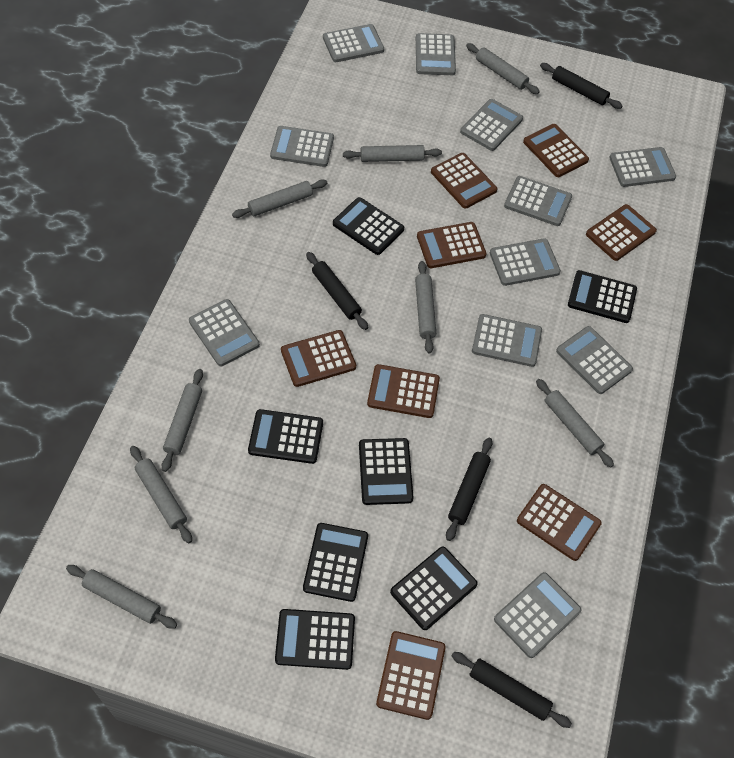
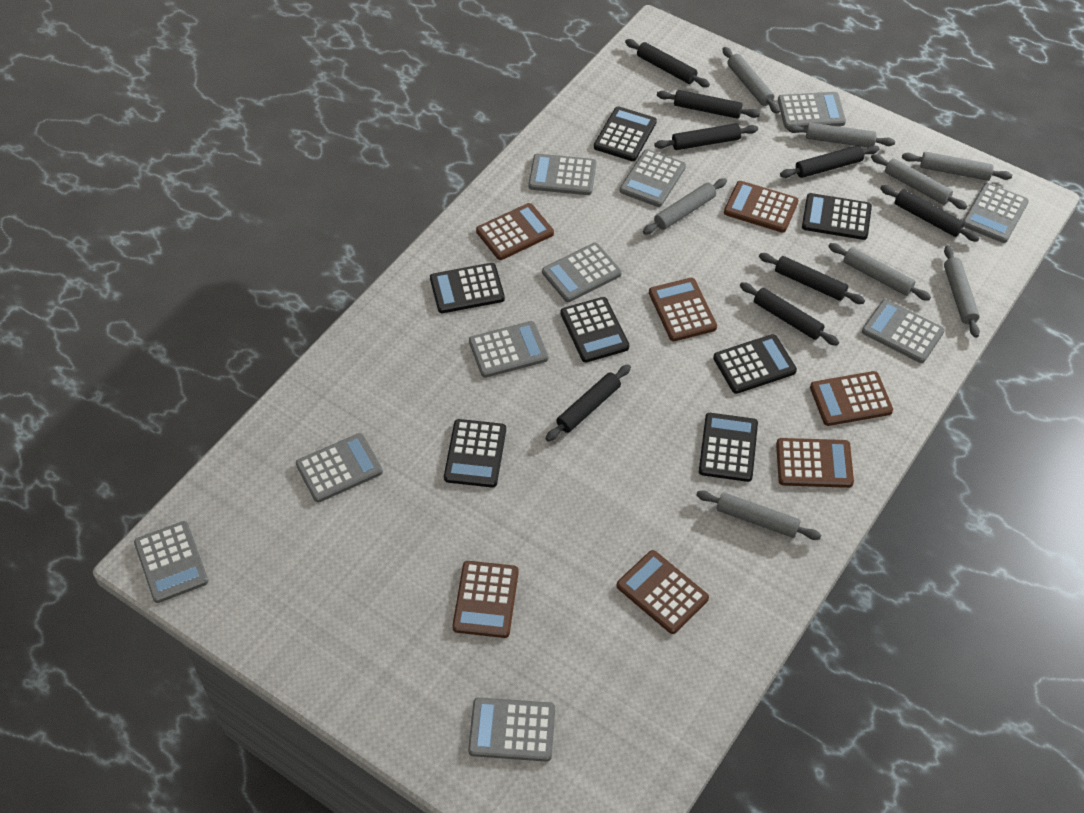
black rolling pin: [306,252,368,330] [446,438,492,541] [452,652,572,728] [540,63,622,109] = 4 -> [546,364,631,442] [625,39,710,87] [654,123,758,150] [657,90,760,119] [740,282,839,346] [759,253,865,304] [780,145,879,178] [880,185,980,242] = 8
brown calculator: [281,330,356,387] [367,364,440,418] [376,631,446,720] [417,222,487,268] [431,153,497,209] [517,484,602,561] [523,124,589,177] [586,204,657,261] = 8 -> [452,561,519,638] [476,203,554,260] [617,550,709,634] [649,278,717,341] [724,181,799,233] [776,438,854,488] [810,371,893,426] = 7
grey calculator: [189,299,260,366] [270,126,334,167] [323,24,384,62] [416,33,456,75] [460,99,523,151] [472,314,542,367] [490,238,561,286] [494,572,582,658] [504,176,572,226] [556,326,633,394] [609,147,676,187] = 11 -> [134,521,208,603] [296,433,383,503] [468,697,555,762] [469,321,548,378] [528,154,596,195] [542,243,622,302] [620,149,686,207] [778,92,846,129] [862,299,945,363] [963,183,1029,243] = 10

